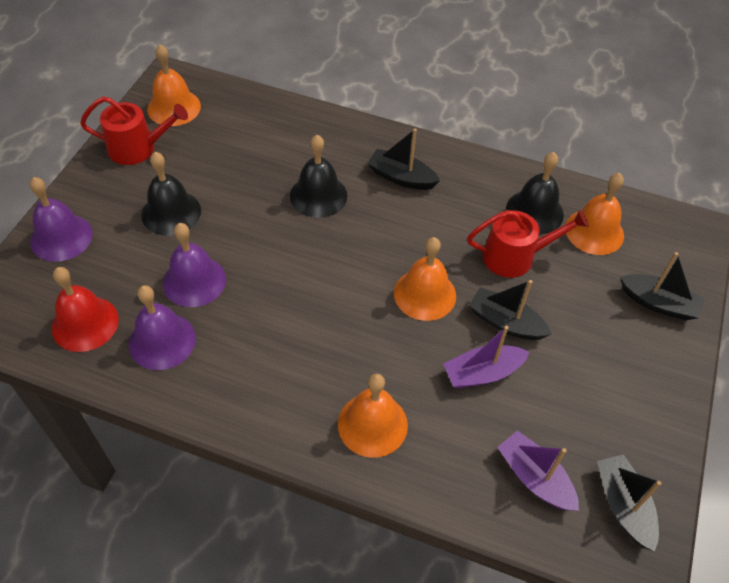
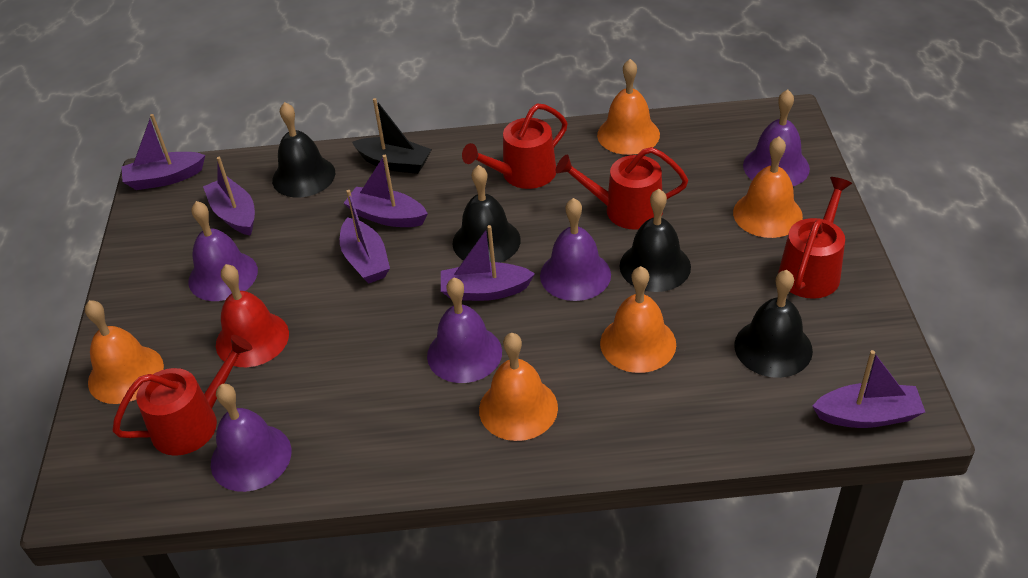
black bell: [141,152,201,236] [290,135,347,218] [506,152,564,234] = 3 -> [272,102,335,198] [452,165,521,263] [620,189,691,292] [734,270,813,378] = 4
black boat: [368,129,440,190] [469,280,552,340] [597,454,662,552] [620,252,705,321] = 4 -> [352,98,432,174] = 1
orange bell: [147,44,201,126] [338,374,408,458] [394,237,456,321] [566,173,624,255] = 4 -> [85,300,164,404] [479,333,558,441] [597,59,660,155] [600,266,676,373] [733,136,803,238] = 5
purple bell: [30,177,93,262] [129,285,196,370] [163,223,226,307] = 3 -> [188,201,258,301] [211,384,291,492] [427,278,502,383] [540,198,611,301] [743,89,810,186] = 5
purple boat: [443,326,529,389] [497,430,579,511] = 2 -> [121,114,205,190] [203,157,255,236] [340,190,390,284] [344,155,428,227] [441,225,535,301] [812,350,925,428] = 6
red watering can: [80,96,188,165] [467,210,589,278] = 2 -> [112,335,252,456] [462,103,567,189] [556,147,688,230] [778,177,852,299] = 4

